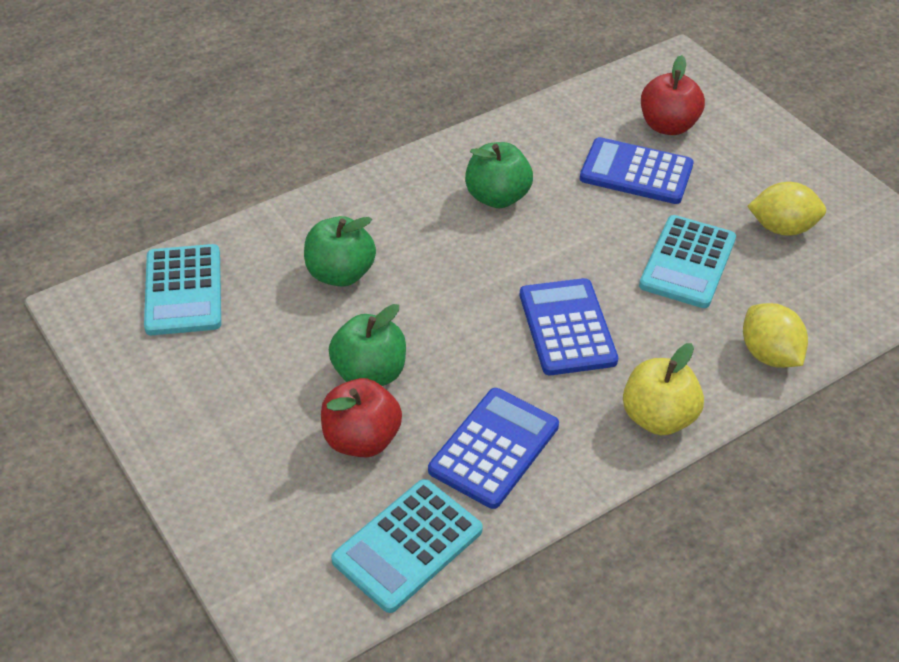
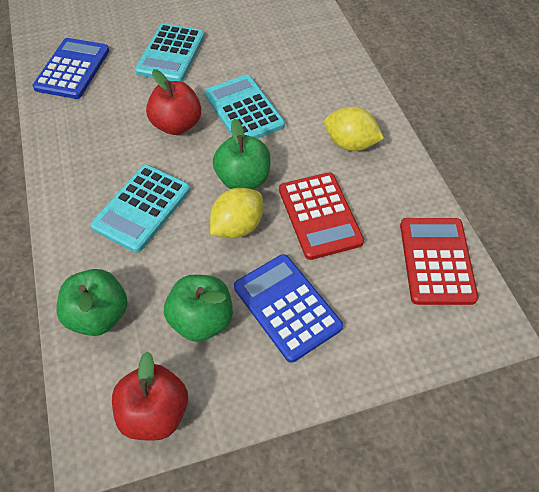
blue calculator: [428,388,559,509] [520,278,618,375] [580,137,694,204] = 3 -> [32,38,109,99] [234,254,343,363] = 2
red calculator: none = 0 -> [279,172,364,260] [400,218,478,305] = 2
yellow apple: [623,343,704,435] = 1 -> none = 0

